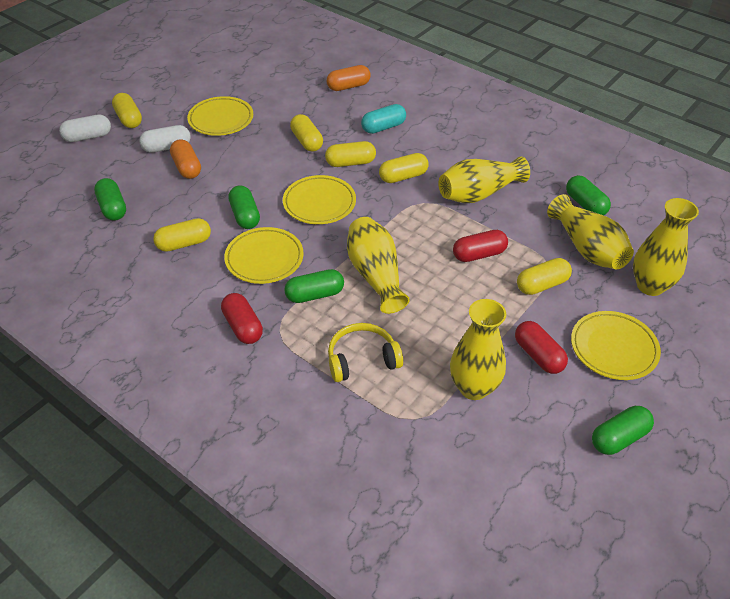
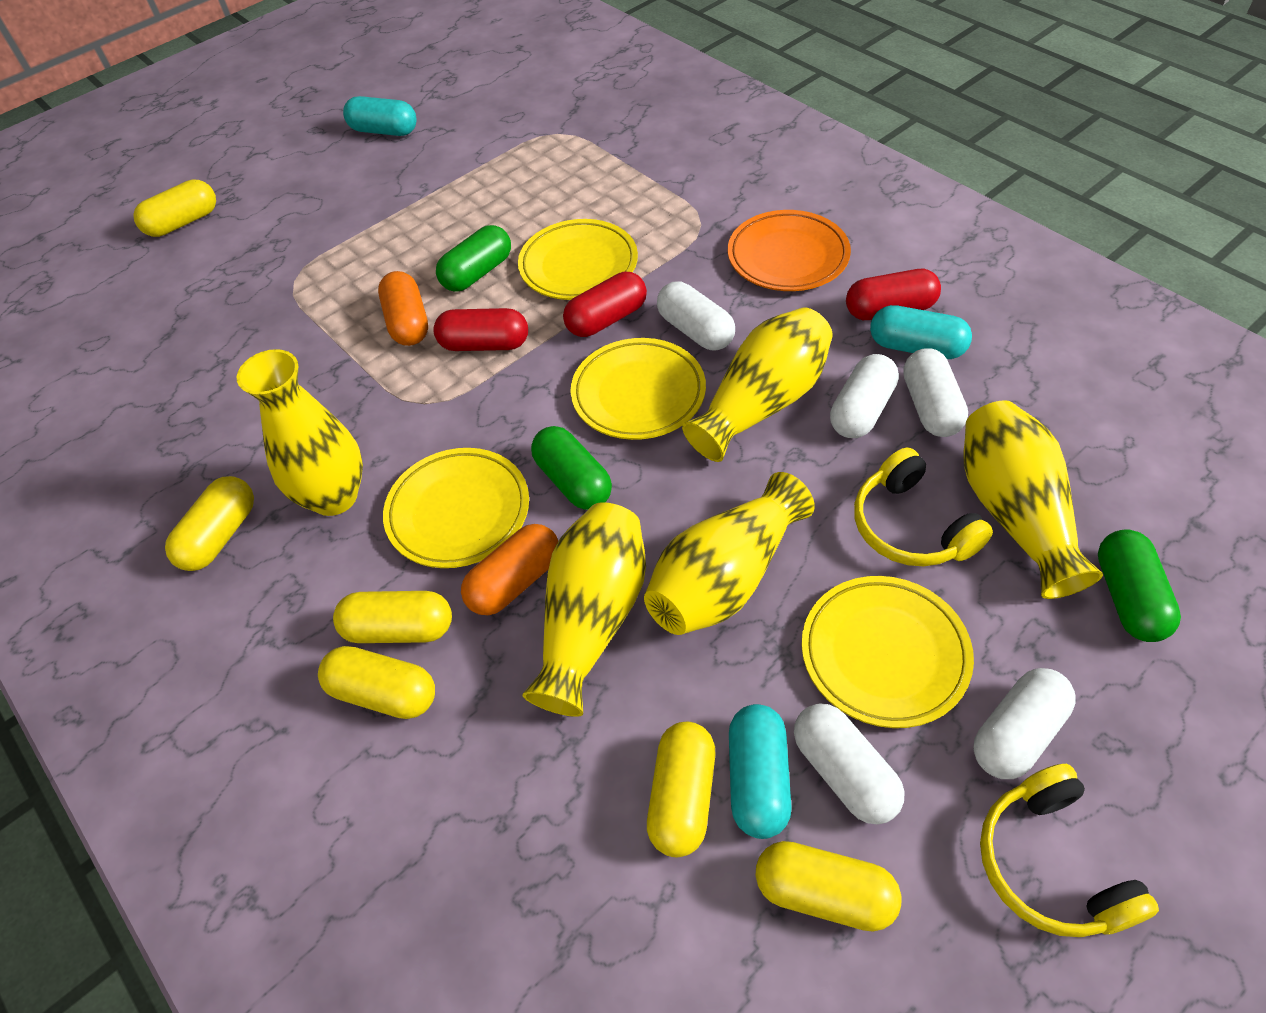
green capsule: [94,178,126,221] [228,185,260,229] [284,269,344,303] [566,175,611,215] [592,406,654,455] = 5 -> [436,225,511,292] [531,426,612,510] [1098,529,1181,642] = 3
orange plate: none = 0 -> [728,210,851,291] = 1
turquoise capsule: [361,104,406,134] = 1 -> [343,96,416,136] [729,704,792,839] [870,305,972,359] = 3
white capsule: [59,114,111,142] [139,125,191,153] = 2 -> [657,282,735,351] [794,703,905,825] [830,354,899,438] [903,348,968,437] [973,668,1076,779] = 5
yellow headphones: [328,323,403,382] = 1 -> [854,447,993,566] [980,764,1159,937] = 2

